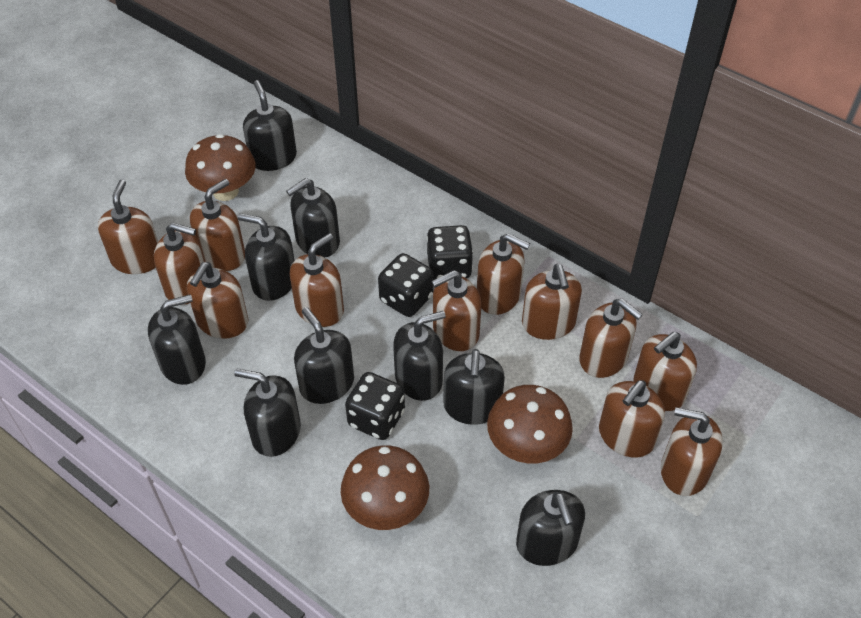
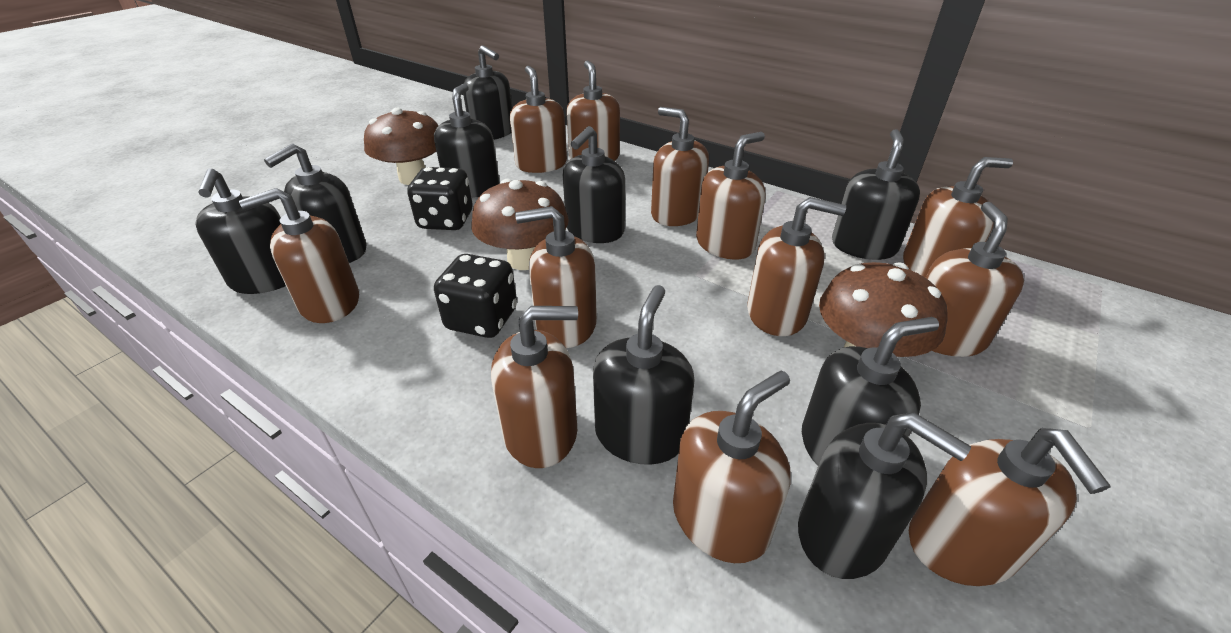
black dice: [345,372,405,440] [378,253,433,317] [427,225,473,280] = 3 -> [407,167,473,230] [434,254,517,338] = 2

